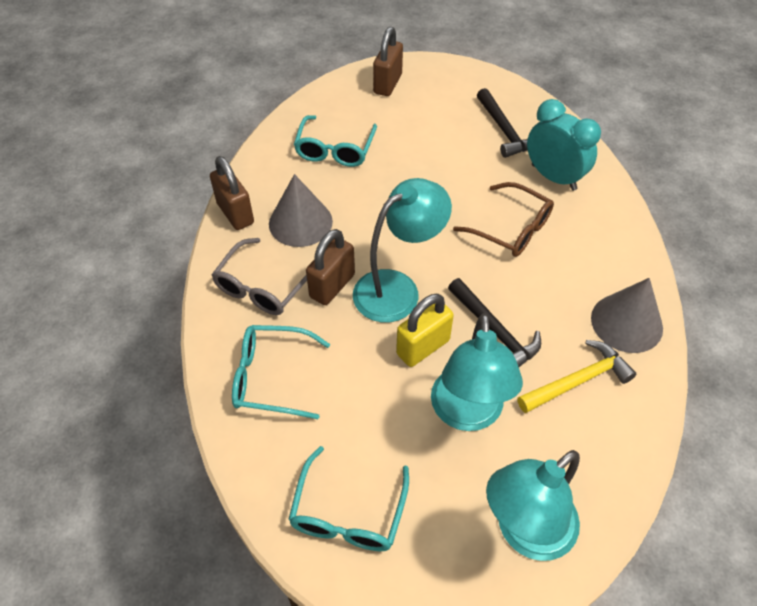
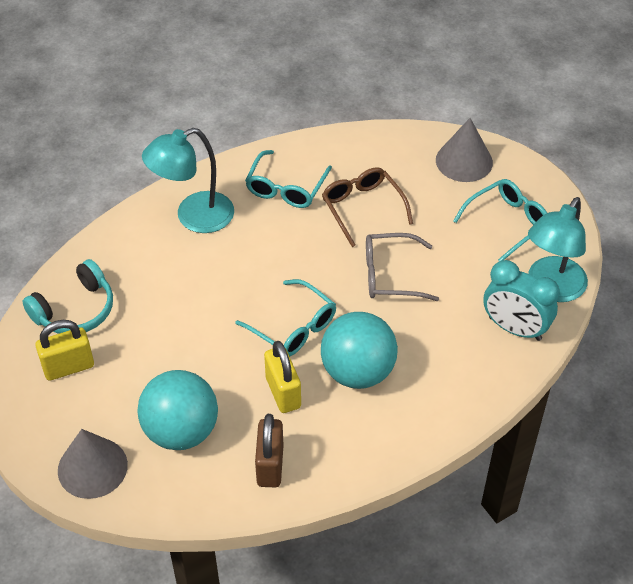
black hammer: [448,278,541,367] [477,88,528,158] = 2 -> none = 0
brown padlock: [210,156,254,230] [306,229,355,305] [373,27,403,96] = 3 -> [255,414,283,487] = 1
turquoise ball: none = 0 -> [137,370,218,450] [321,312,398,389] = 2
turquoise headphones: none = 0 -> [23,259,113,334] = 1
turquoise lamp: [353,178,452,323] [431,313,523,431] [486,450,580,561] = 3 -> [142,128,234,233] [528,197,588,302] = 2
yellow hammer: [517,340,636,413] = 1 -> none = 0
yellow padlock: [396,294,454,367] = 1 -> [35,320,94,381] [264,341,301,413] = 2

